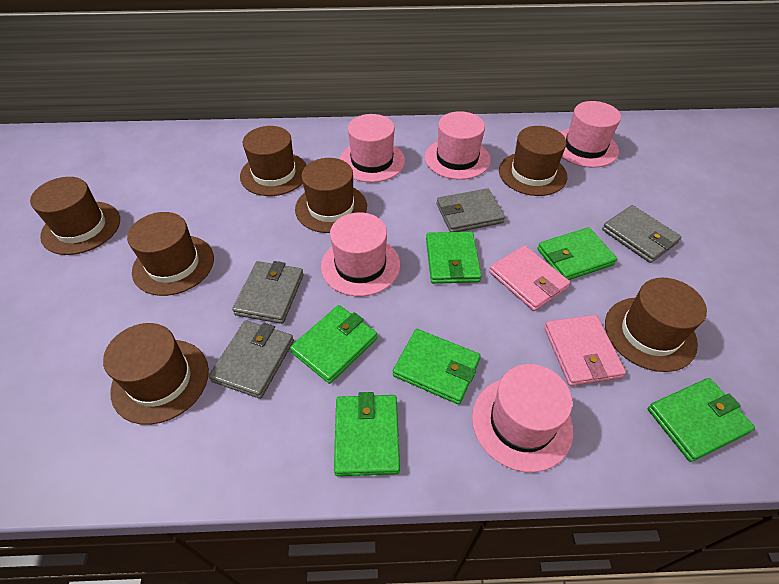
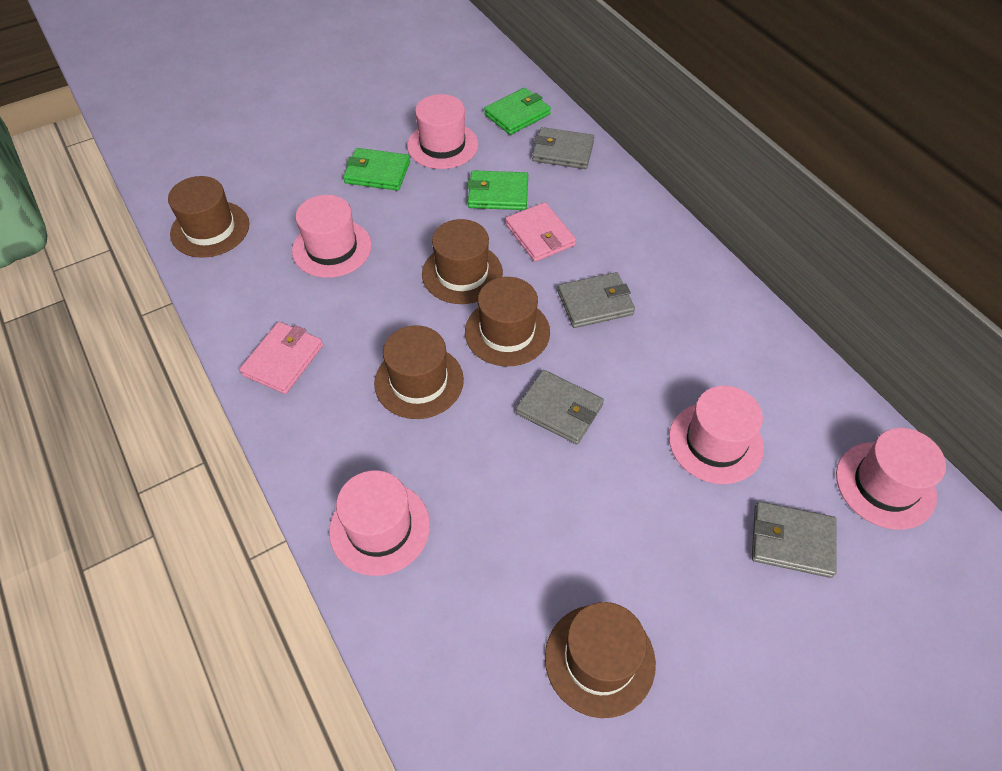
brown hat: [30,177,120,255] [103,323,209,425] [127,212,214,296] [240,126,307,196] [295,158,367,233] [499,126,567,196] [605,278,707,372] = 7 -> [168,176,249,258] [374,325,464,419] [422,219,503,304] [465,277,550,366] [545,602,656,718] = 5
green wallet: [290,305,377,384] [334,392,400,476] [393,329,481,404] [426,232,482,284] [537,227,617,280] [648,378,755,462] = 6 -> [343,148,410,191] [467,170,528,210] [484,88,551,135] = 3

